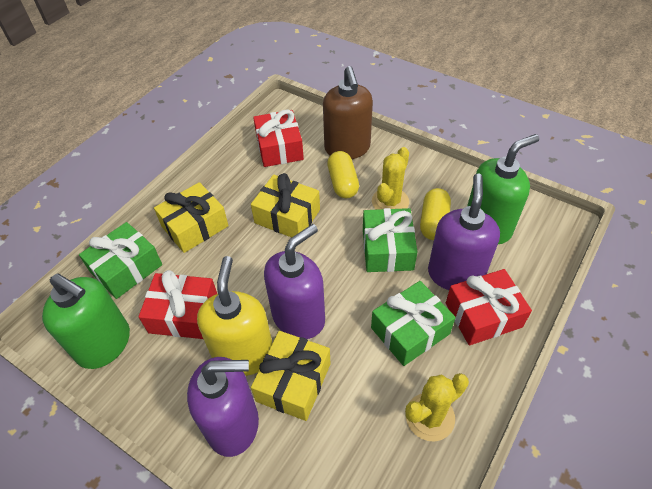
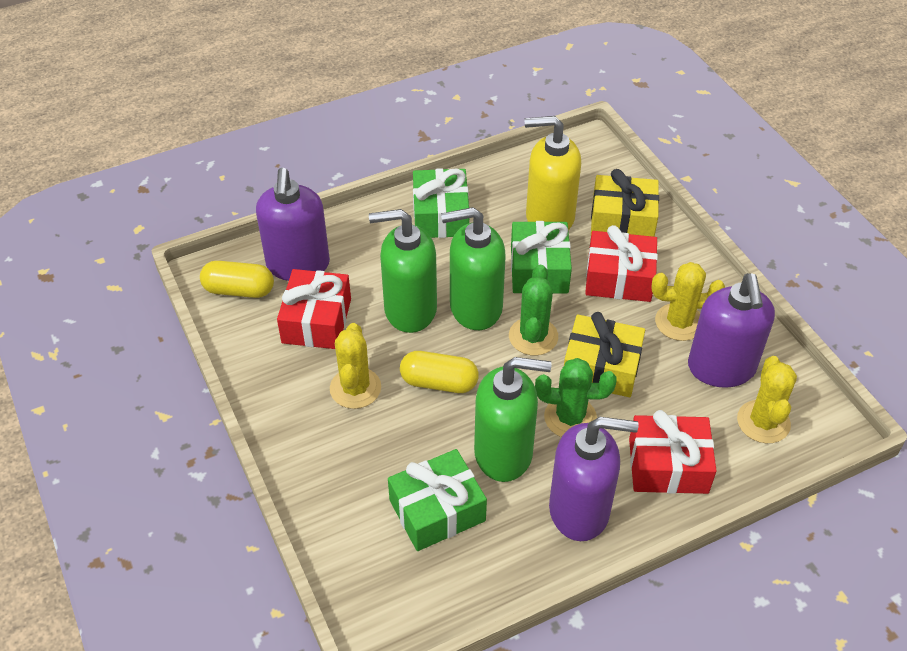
brown soap dispenser: [323,66,373,159] = 1 -> none = 0
green cactus: none = 0 -> [509,265,558,355] [535,358,617,437] = 2
green soap dispenser: [42,274,130,369] [467,134,539,244] = 2 -> [369,209,437,333] [441,207,506,330] [474,357,552,482] = 3
yellow cactus: [372,147,409,210] [405,373,469,442] = 2 -> [330,323,381,409] [651,262,725,341] [737,356,797,443] = 3
yellow gift: [154,182,229,253] [251,173,320,238] [251,331,330,421] = 3 -> [564,312,645,397] [591,169,659,237] = 2

